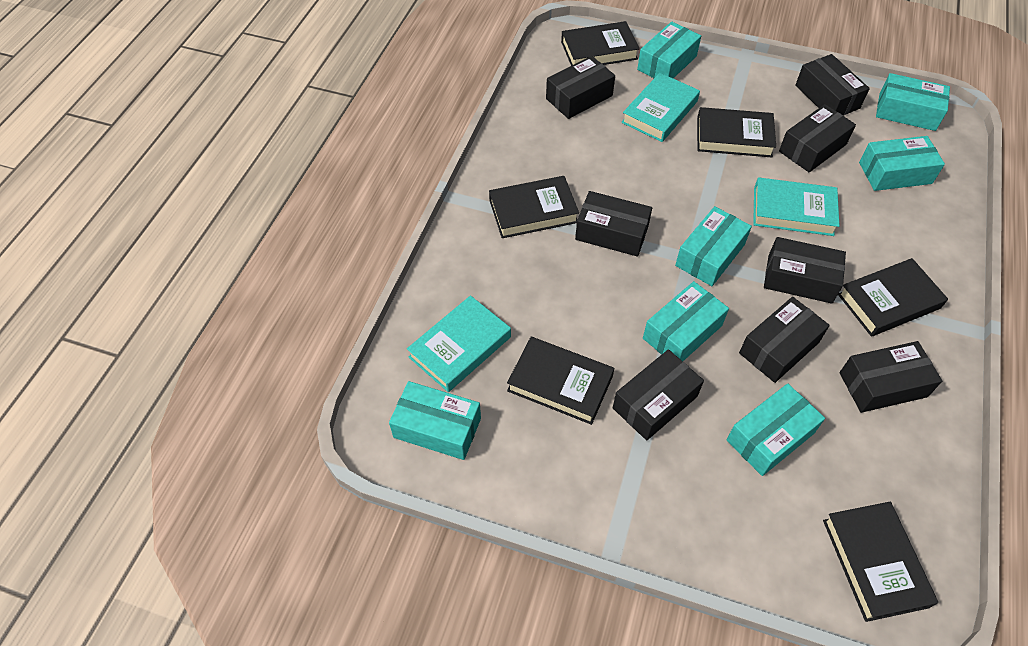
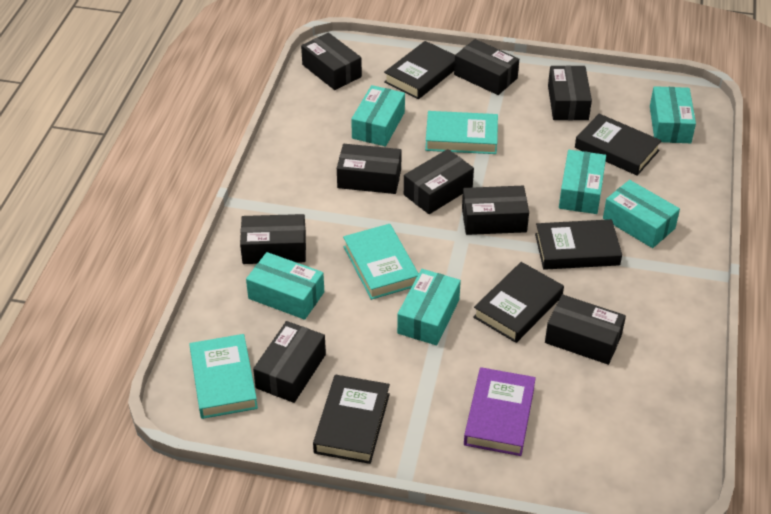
black book: [489,176,579,238] [507,337,614,425] [561,21,640,66] [697,107,776,157] [823,502,938,622] [838,258,948,337] = 6 -> [313,375,390,464] [384,41,455,99] [473,262,564,343] [535,219,622,270] [575,114,662,176] = 5
black box: [546,56,615,119] [575,191,652,257] [613,349,704,440] [739,297,830,383] [764,237,846,304] [779,104,856,172] [795,54,870,115] [840,341,942,413] = 8 -> [240,214,306,264] [253,321,326,403] [301,33,362,90] [337,144,402,194] [404,149,474,214] [454,39,519,95] [462,186,529,235] [545,294,626,365] [548,66,592,120] = 9
purple book: none = 0 -> [464,367,536,456] = 1
turquoise box: [389,381,481,460] [637,22,701,78] [643,281,729,361] [675,206,752,286] [727,383,825,476] [859,136,945,191] [876,73,950,131] = 7 -> [246,252,324,320] [351,85,405,146] [397,269,461,345] [559,150,606,214] [603,180,680,248] [650,86,696,143] = 6

